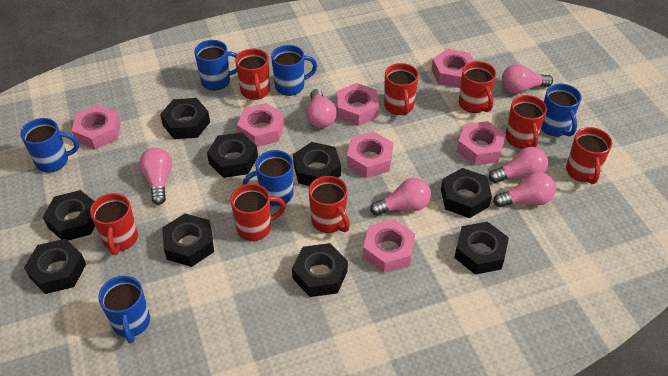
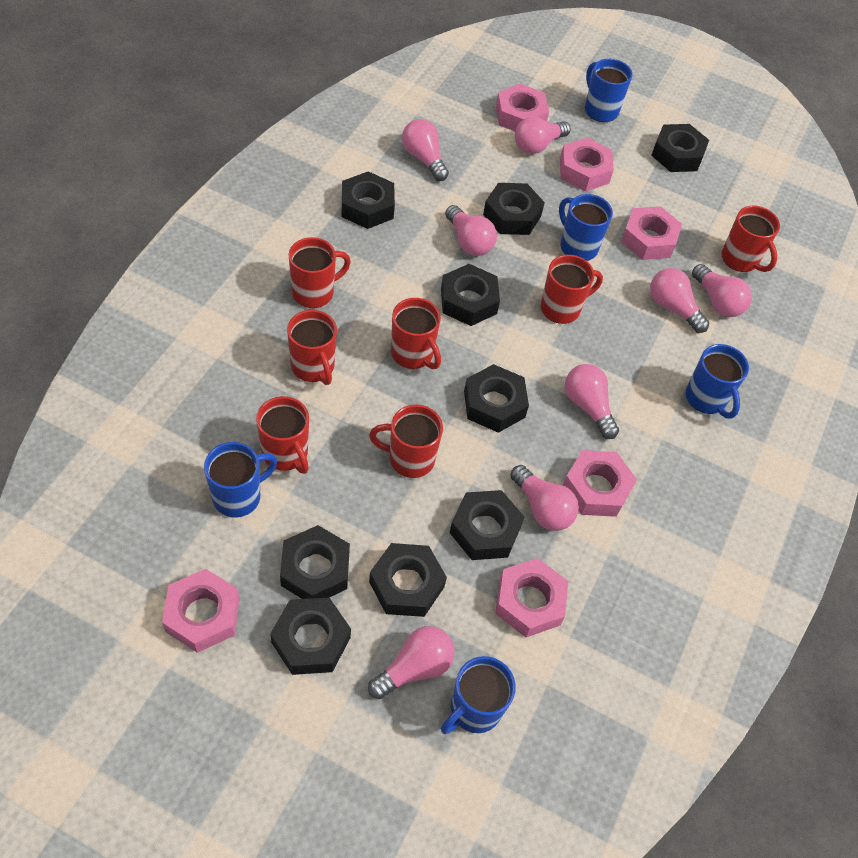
blue mug: [21,118,79,173] [98,276,150,343] [194,40,238,91] [242,150,293,206] [271,45,317,96] [541,84,581,136] = 6 -> [204,442,277,517] [441,656,516,734] [559,194,613,261] [585,59,633,122] [686,344,749,419] = 5
pink light bulb: [139,148,172,205] [306,89,337,128] [370,178,431,216] [489,147,548,183] [493,172,556,207] [502,64,553,94] = 6 -> [368,626,454,699] [402,119,449,181] [445,205,497,256] [510,465,579,531] [515,116,571,154] [565,364,619,439] [650,268,709,333] [692,264,752,317] = 8
pink nut: [72,105,120,150] [237,103,284,147] [337,83,379,126] [347,131,393,178] [363,219,415,273] [431,49,474,88] [457,121,506,165] = 7 -> [162,569,239,653] [495,558,568,637] [496,84,549,131] [560,138,614,191] [563,450,637,517] [621,206,682,260] = 6
red mug: [90,193,138,255] [230,184,286,241] [235,49,270,100] [309,176,350,233] [384,63,419,115] [459,61,496,113] [506,95,547,149] [566,127,612,184] = 8 -> [256,396,309,474] [287,310,337,385] [289,237,351,308] [369,404,443,478] [391,298,441,369] [541,255,603,324] [721,205,780,272] = 7

